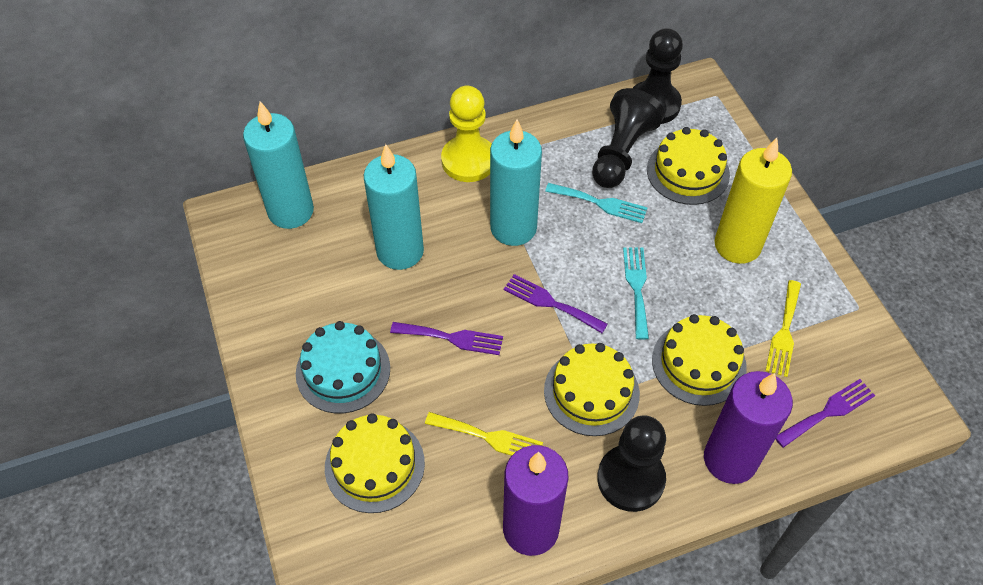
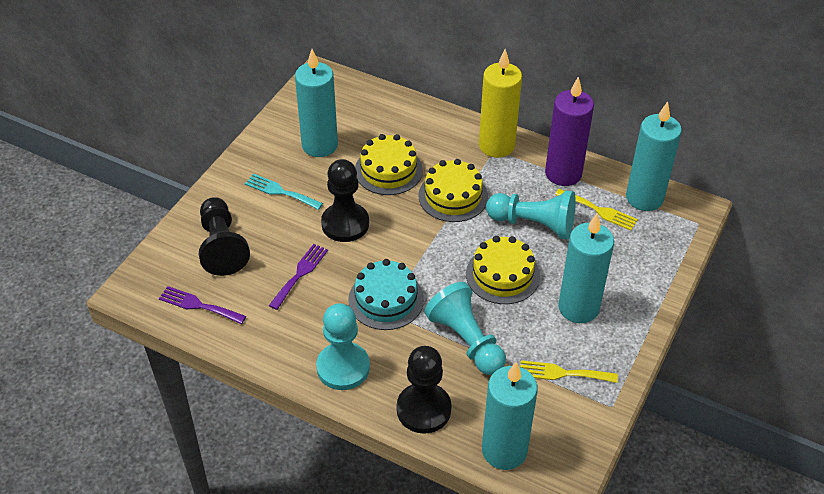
purple candle: [503,445,569,556] [704,371,793,484] = 2 -> [545,77,594,186] = 1
purple fork: [390,322,503,355] [504,274,608,333] [775,379,875,448] = 3 -> [159,286,246,324] [269,244,328,310] = 2
turquoise candle: [243,102,314,229] [364,144,424,270] [490,119,542,246] = 3 -> [295,49,338,157] [482,362,538,470] [558,214,614,323] [626,101,682,211] = 4
turquoise fork: [545,183,648,223] [623,247,649,340] = 2 -> [245,174,323,210] = 1
turquoise pawn: none = 0 -> [316,303,370,390] [424,282,506,375] [486,190,576,240] = 3
yellow cake: [325,413,425,513] [544,343,640,436] [647,127,730,205] [652,314,747,406] = 4 -> [355,134,423,195] [418,159,488,222] [466,236,540,304] = 3
yellow pawn: [441,86,491,182] = 1 -> none = 0

